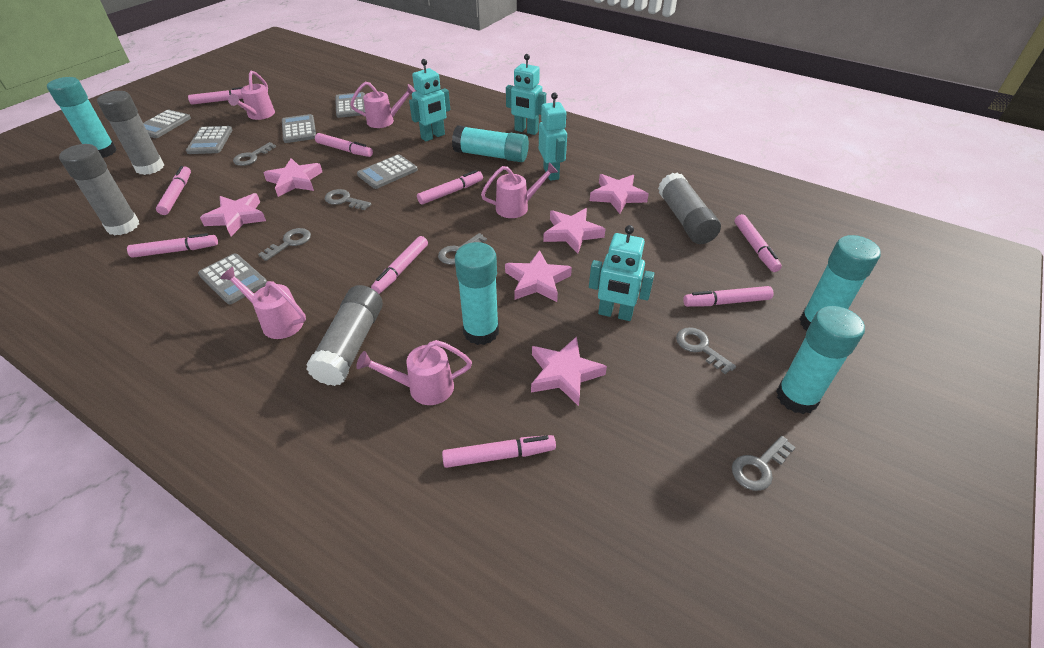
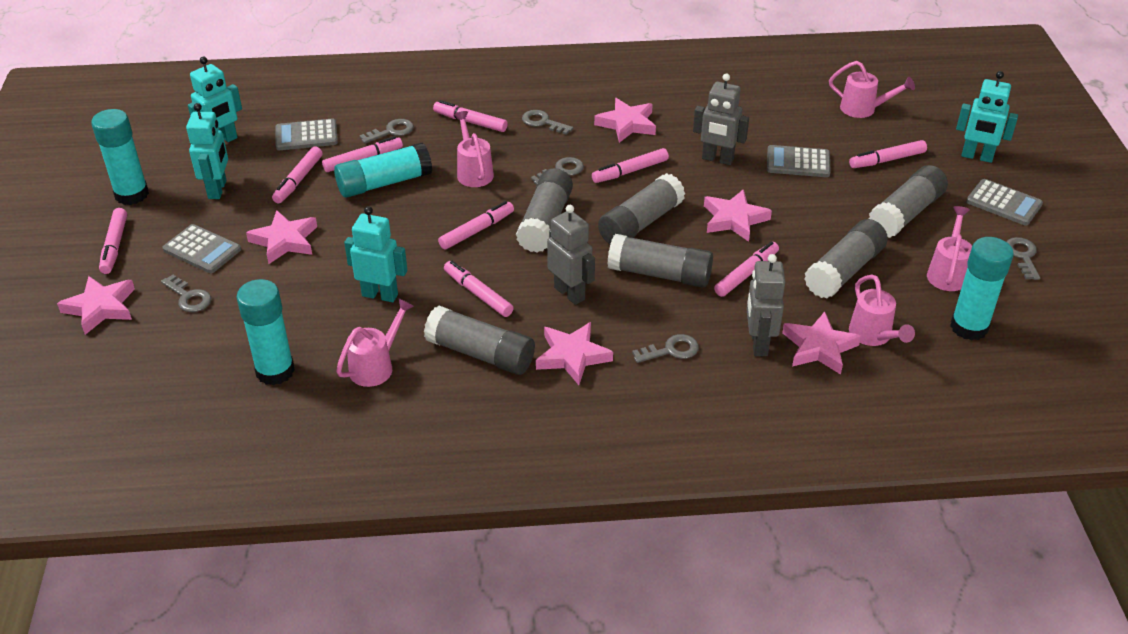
grey calculator: [143,110,191,138] [186,126,232,154] [198,253,267,304] [282,114,316,143] [335,92,365,118] [357,154,418,189] = 6 -> [162,224,241,273] [275,119,338,150] [767,145,831,177] [966,179,1043,225] = 4
grey glue stick: [59,144,139,236] [97,91,164,175] [306,285,383,386] [658,172,721,244] = 4 -> [424,305,535,375] [516,168,573,253] [598,173,685,244] [607,234,713,288] [804,219,888,298] [869,165,948,238] = 6
grey robot: none = 0 -> [547,205,595,305] [693,73,749,165] [747,254,785,356] = 3
turquoise glue stick: [47,77,117,158] [452,125,529,162] [455,242,499,345] [776,306,865,414] [800,235,881,330] = 5 -> [91,109,149,205] [237,279,295,385] [334,142,432,198] [950,237,1013,341] = 4

